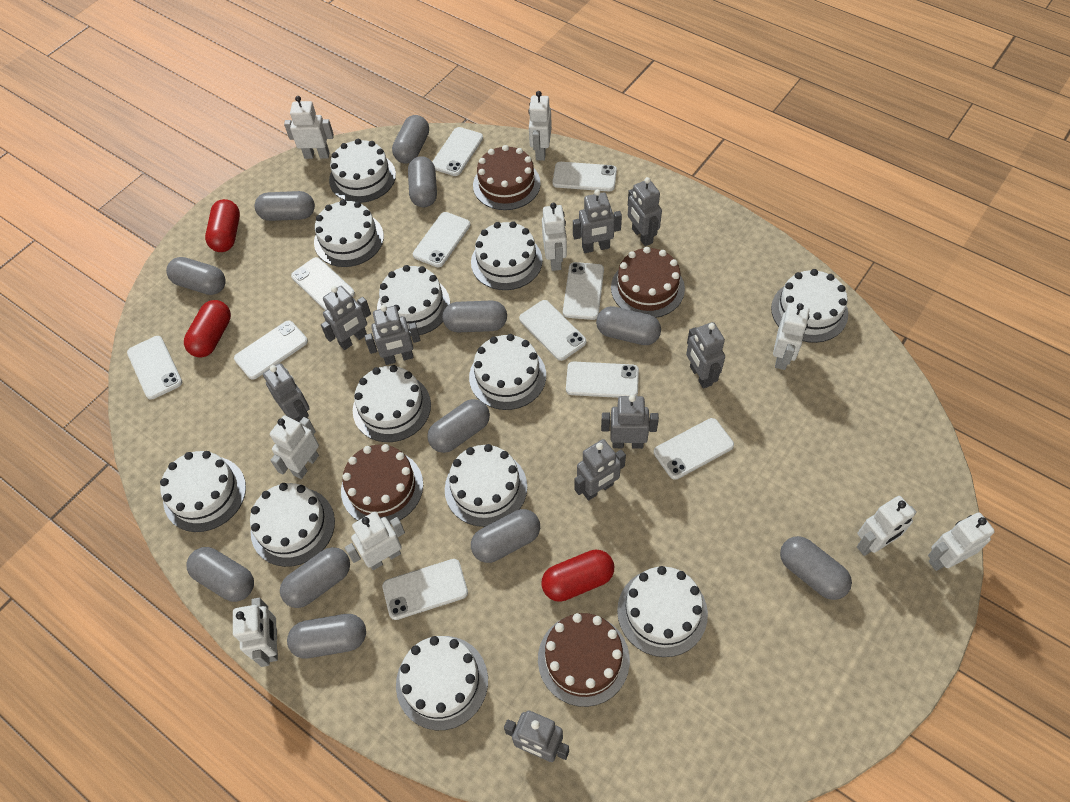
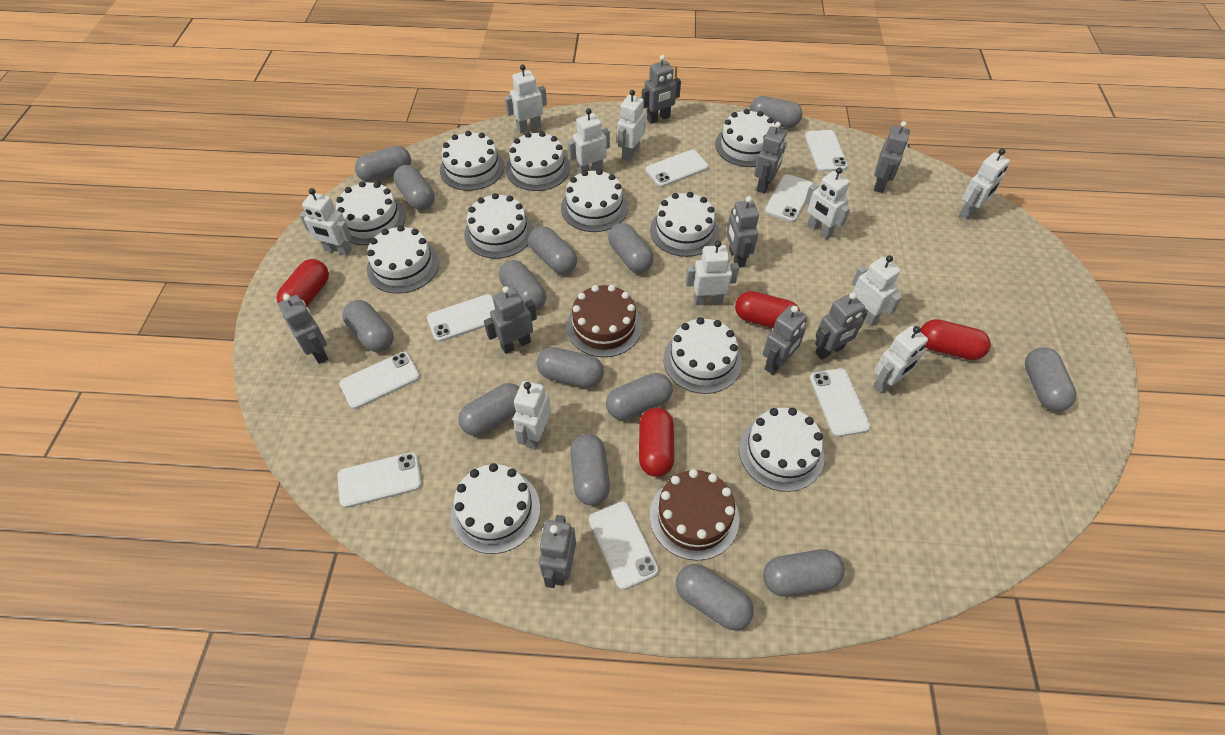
brown cake: [341,444,423,524] [473,145,541,210] [538,613,630,707] [611,247,685,318] = 4 -> [566,285,642,357] [650,469,739,561] = 2
grey capsule: [166,257,226,295] [187,547,254,602] [255,191,315,221] [280,547,350,608] [287,614,366,658] [392,115,429,164] [408,156,437,207] [427,399,490,453] [443,301,507,332] [471,509,540,563] [596,306,661,345] [780,536,852,600] = 12 -> [342,300,394,352] [355,146,411,182] [394,165,435,210] [458,383,520,436] [499,260,546,311] [529,226,577,274] [536,347,604,388] [570,434,610,506] [606,373,673,420] [608,223,654,273] [676,564,754,630] [749,96,802,128] [763,549,845,596] [1025,347,1077,411] = 14
red capsule: [184,300,231,358] [205,199,240,252] [541,550,614,602] = 3 -> [277,259,329,307] [639,407,674,477] [735,291,800,328] [920,319,991,360] = 4
white cake: [160,451,246,532] [250,483,335,567] [314,200,384,267] [329,139,396,203] [353,365,431,442] [377,265,450,336] [396,636,488,730] [445,444,527,527] [469,334,546,410] [471,221,543,290] [617,566,708,657] [771,269,848,343] = 12 -> [336,181,406,245] [367,225,439,294] [440,131,504,191] [451,463,540,554] [464,193,533,259] [506,131,570,191] [561,169,628,232] [650,192,719,257] [663,317,742,394] [715,109,775,167] [739,408,825,492] = 11
white phone: [127,336,182,400] [234,320,308,380] [291,257,355,310] [382,559,468,620] [413,212,471,267] [432,127,483,176] [519,300,586,361] [552,162,617,191] [563,262,604,320] [566,362,639,398] [654,418,734,480] = 11 -> [337,452,422,508] [339,352,420,409] [427,294,495,342] [589,501,659,590] [646,150,709,187] [765,174,813,222] [805,130,848,172] [810,368,871,437] = 8
white robot: [233,598,278,667] [270,415,319,479] [284,96,334,159] [345,512,405,570] [528,91,552,161] [542,203,567,271] [773,303,810,370] [857,496,917,556] [928,513,995,571] = 9 -> [300,188,352,256] [504,65,547,133] [513,381,551,450] [567,108,610,174] [617,90,646,161] [686,241,739,305] [805,168,850,239] [852,255,902,326] [873,326,928,393] [959,149,1010,219] = 10

